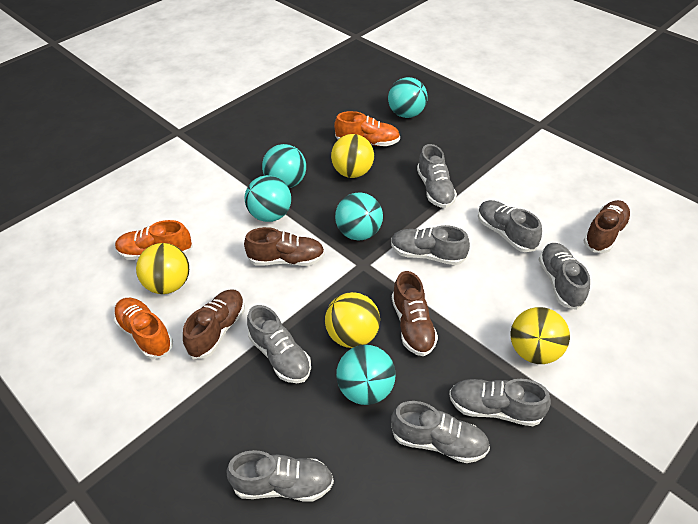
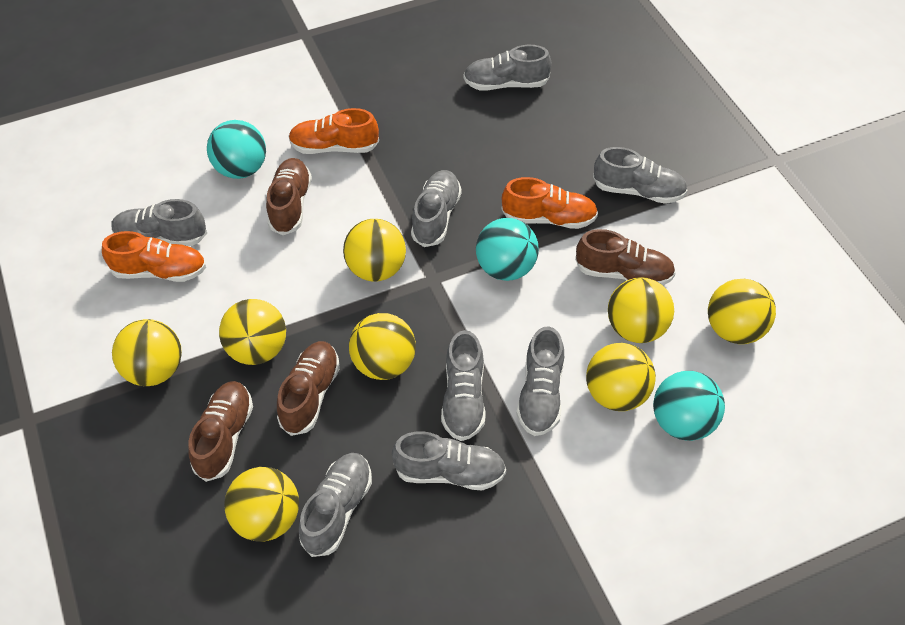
turquoise ball: [245,175,291,222] [262,144,306,188] [335,192,383,240] [336,345,396,405] [388,77,428,118] = 5 -> [207,120,266,179] [476,218,539,281] [653,371,725,441] = 3
yellow ball: [136,243,189,294] [325,292,380,348] [331,134,374,178] [511,307,570,364] = 4 -> [112,319,182,386] [219,299,286,365] [224,467,299,542] [343,219,406,282] [349,313,416,380] [586,343,656,411] [608,277,674,343] [708,279,776,344] = 8

